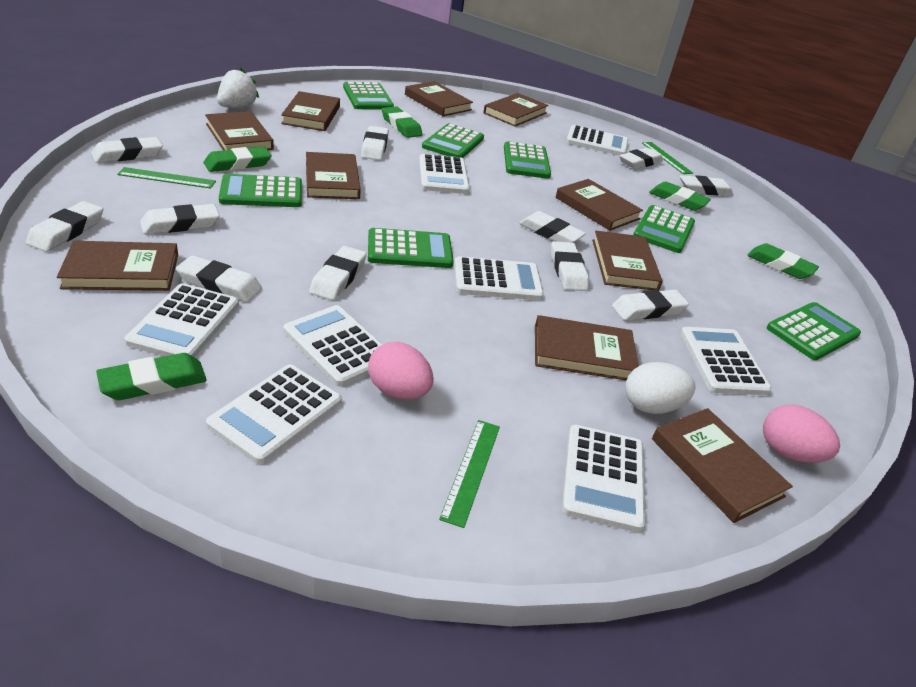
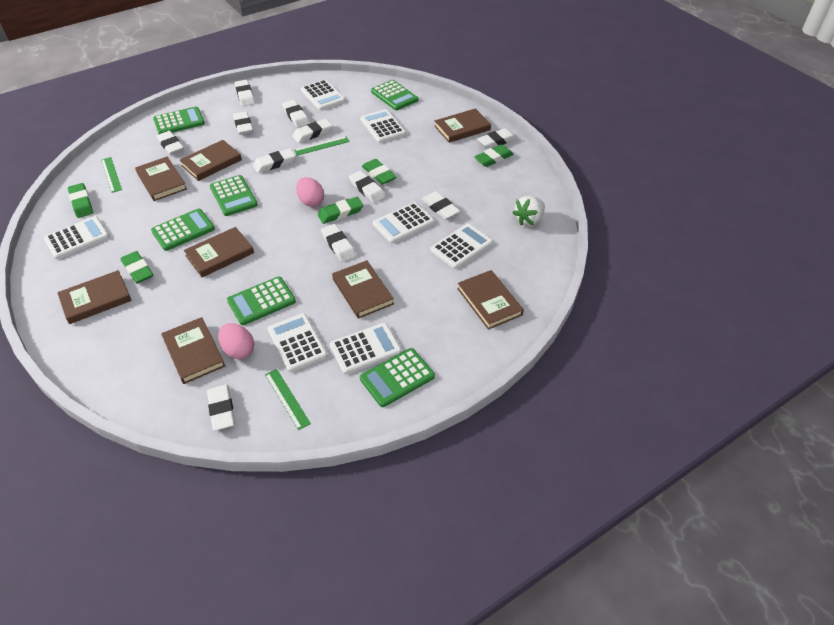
brown book: [57,241,178,291] [205,111,274,150] [281,91,340,131] [306,152,361,199] [405,81,473,116] [483,93,549,126] [535,315,639,381] [556,179,643,231] [592,231,663,290] [652,408,793,523] = 10 -> [57,270,132,324] [135,157,187,201] [161,317,225,384] [180,140,242,181] [184,227,254,277] [332,260,394,319] [435,108,491,143] [457,270,524,330] = 8
green calculator: [219,174,302,207] [343,82,394,110] [368,228,453,268] [422,123,484,158] [504,141,551,179] [633,205,695,253] [767,302,861,360] = 7 -> [151,209,215,251] [153,106,205,134] [210,175,258,216] [227,277,296,325] [360,348,435,407] [371,80,418,110] = 6
white calculator: [125,283,239,357] [206,365,342,464] [284,305,382,387] [419,154,470,194] [454,256,544,300] [562,425,645,532] [566,125,628,156] [680,327,772,395] = 8 -> [44,216,109,259] [267,313,327,372] [301,80,345,110] [330,323,401,374] [360,109,406,143] [373,202,434,244] [430,224,493,269] = 7
white egg: [625,362,695,414] = 1 -> none = 0

